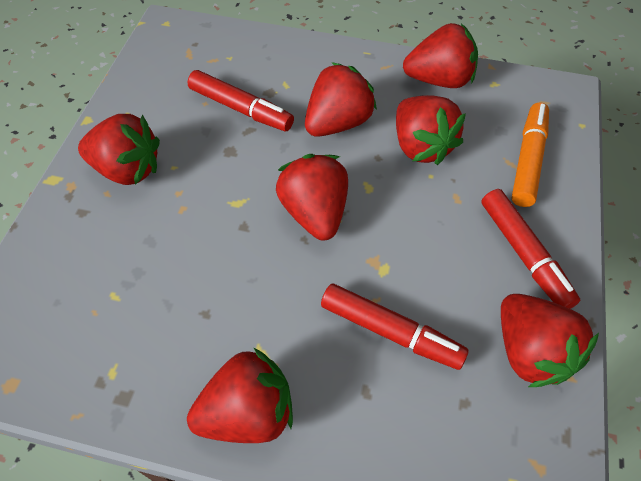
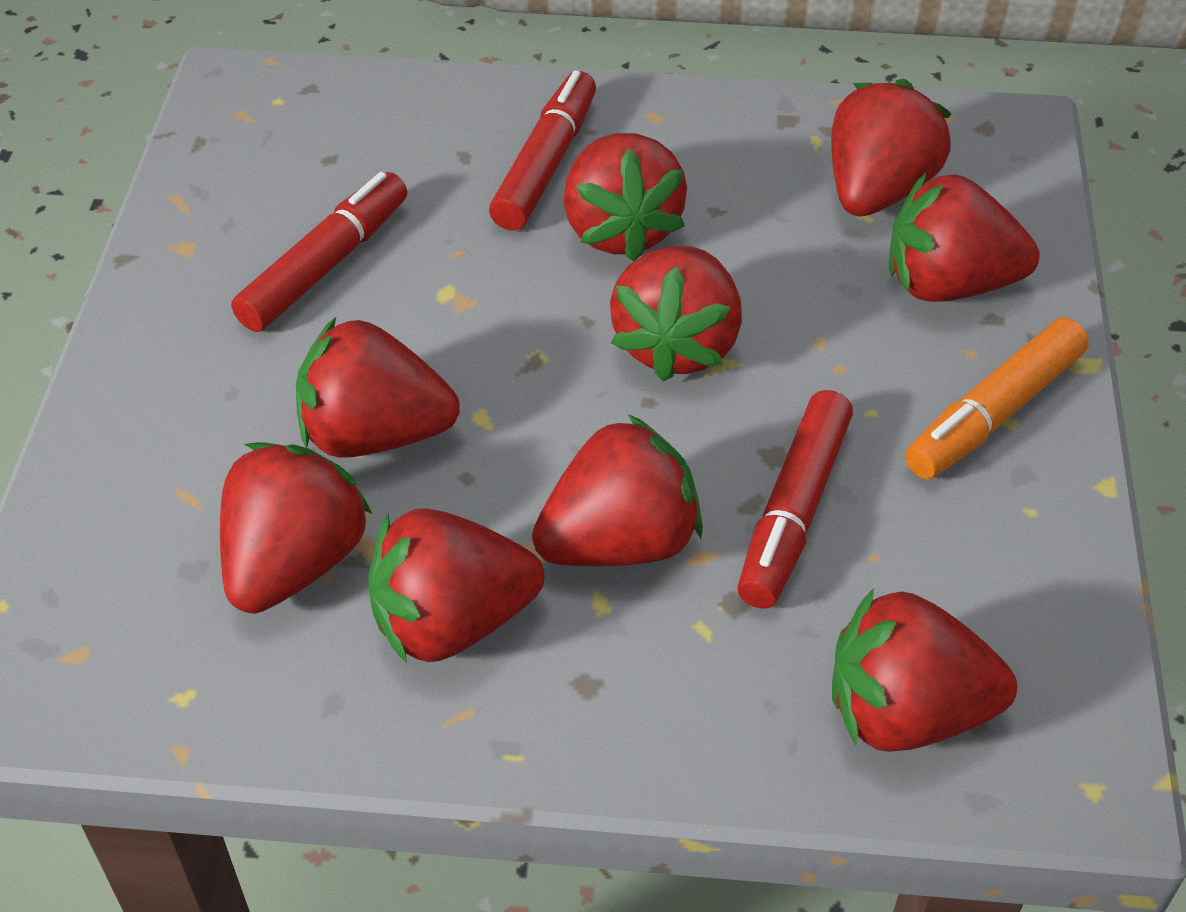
red strawberry: [78,114,160,185] [187,347,293,443] [276,154,348,241] [305,62,377,137] [396,95,466,165] [403,23,478,88] [501,294,599,387] = 7 -> [220,443,373,614] [296,317,460,458] [368,508,545,664] [532,414,703,566] [563,133,687,261] [610,246,742,382] [831,79,952,216] [832,588,1017,752] [889,173,1040,302] = 9

